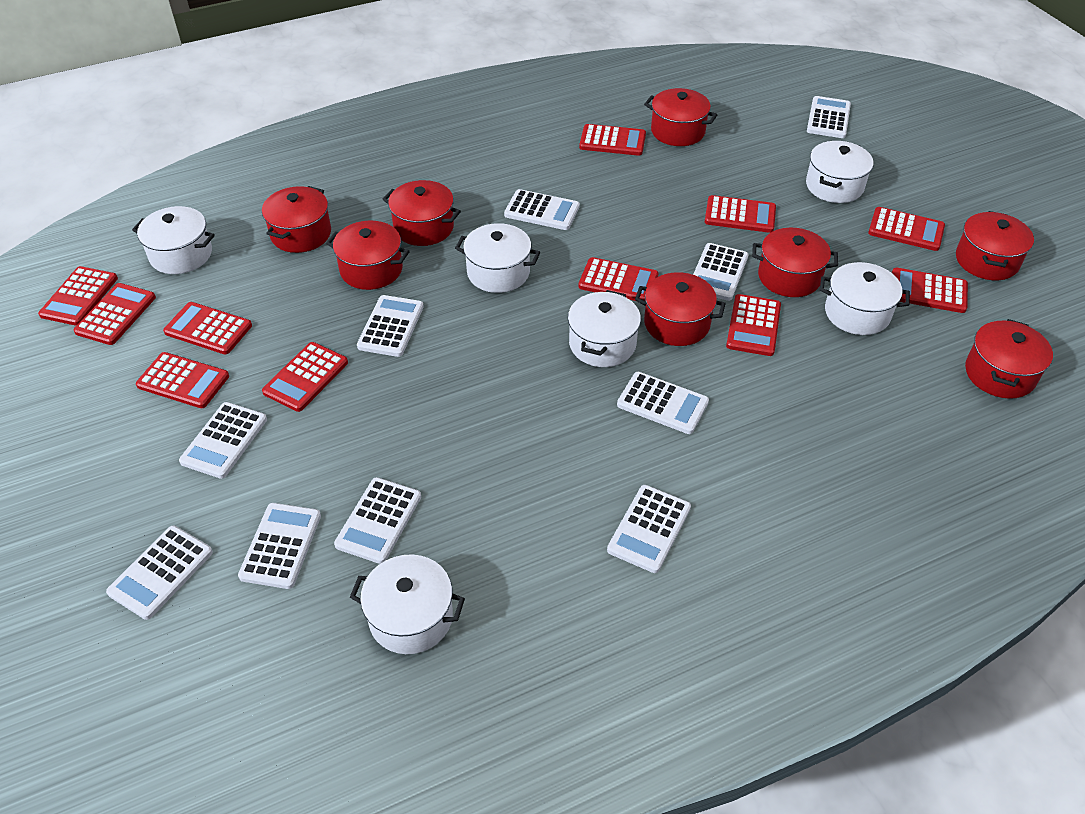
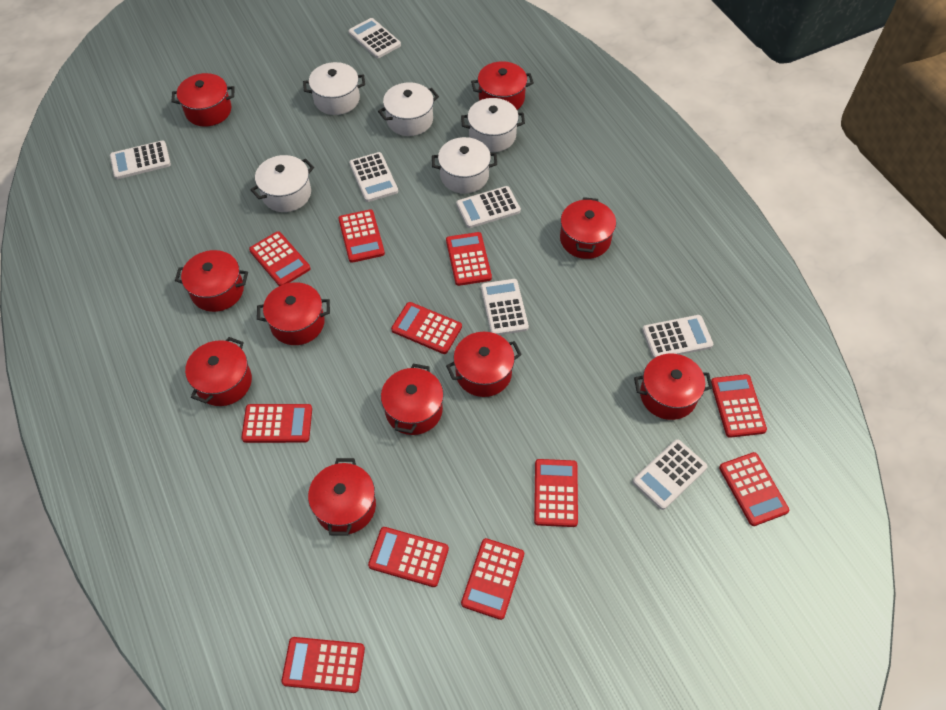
red pot: [262,186,331,253] [326,221,410,290] [383,180,461,246] [635,272,726,346] [644,88,717,146] [752,228,838,297] [956,211,1034,280] [965,319,1053,399] = 8 -> [172,73,234,127] [175,250,248,312] [185,337,252,406] [257,282,330,345] [308,458,376,536] [381,364,444,435] [446,332,522,397] [471,61,534,110] [560,197,616,259] [634,354,713,420] = 10
white calculator: [106,526,213,620] [179,402,267,479] [238,503,321,589] [334,477,421,564] [357,295,424,357] [504,189,580,230] [607,485,691,573] [617,372,709,434] [693,243,749,301] [807,96,851,138] = 10 -> [110,141,171,179] [348,18,401,58] [349,152,398,202] [456,186,521,228] [481,279,529,335] [633,439,708,510] [642,315,713,358] = 7
white pot: [132,206,215,274] [350,554,465,654] [455,223,540,293] [568,290,641,367] [806,141,874,203] [820,262,910,335] = 6 -> [251,155,314,212] [303,62,365,115] [378,82,439,136] [432,137,497,194] [461,98,525,152] = 5

